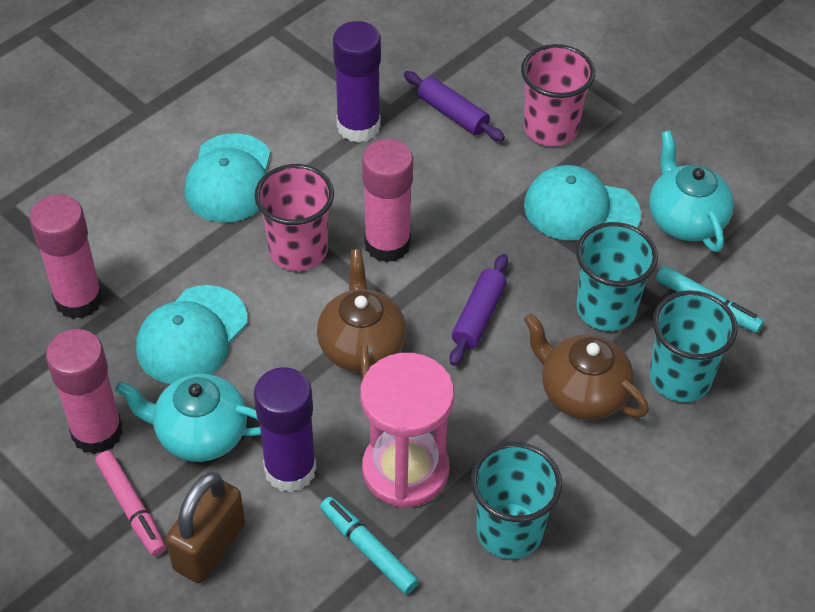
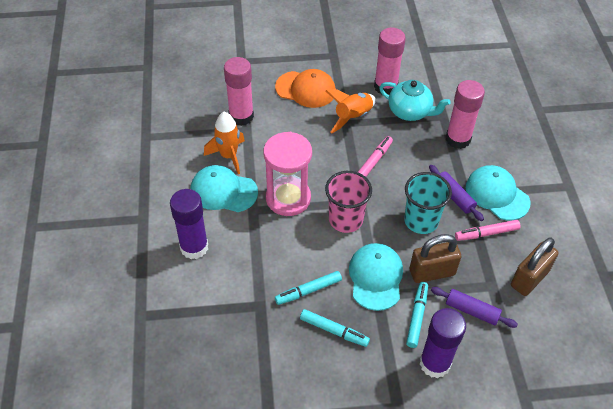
brown padlock: [166,472,245,583] = 1 -> [410,234,461,283] [511,238,558,296] = 2
brown teapot: [317,249,406,381] [524,313,649,420] = 2 -> none = 0
orange cap: none = 0 -> [275,69,336,108] = 1
orange rocket: none = 0 -> [204,112,245,174] [326,89,376,133] = 2
pink cup: [254,164,334,271] [521,44,595,146] = 2 -> [325,171,372,233] = 1
pink marker: [95,451,166,556] = 1 -> [358,136,393,177] [455,220,521,241] = 2
turquoise cup: [471,442,562,559] [576,222,658,331] [649,290,738,402] = 3 -> [404,172,452,234] = 1
turquoise marker: [320,497,419,594] [656,266,764,333] = 2 -> [275,271,342,305] [300,309,370,347] [406,282,428,348] = 3
turquoise teapot: [115,374,261,462] [649,131,734,252] = 2 -> [379,80,451,121] = 1

